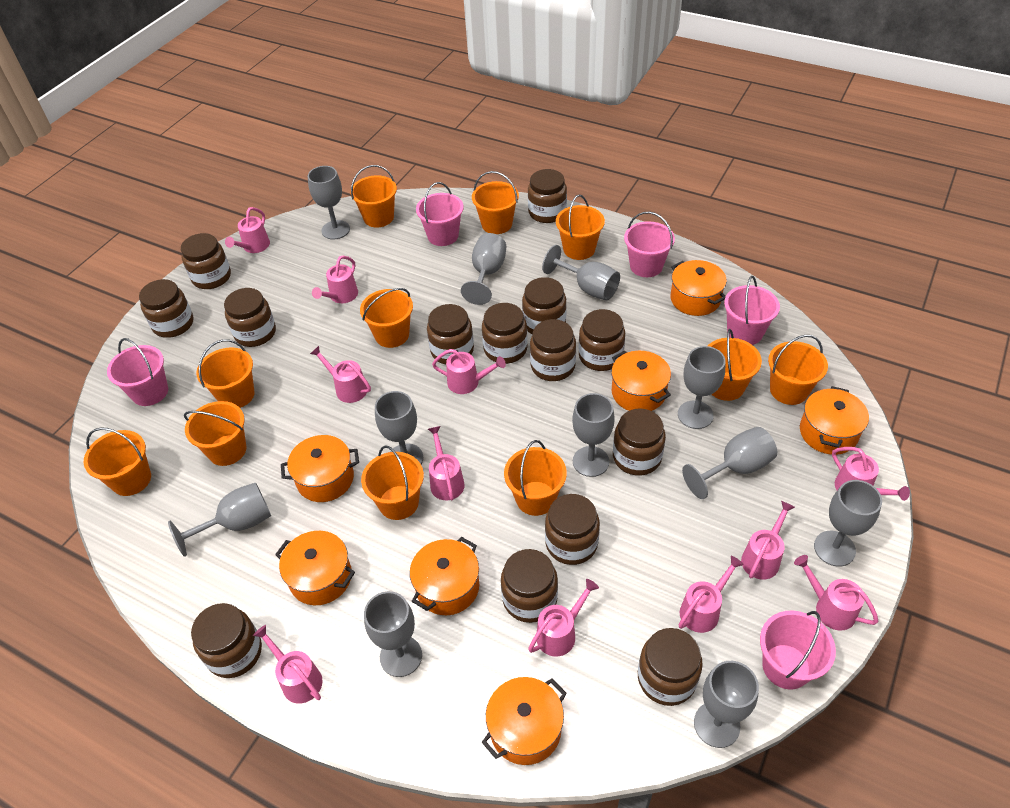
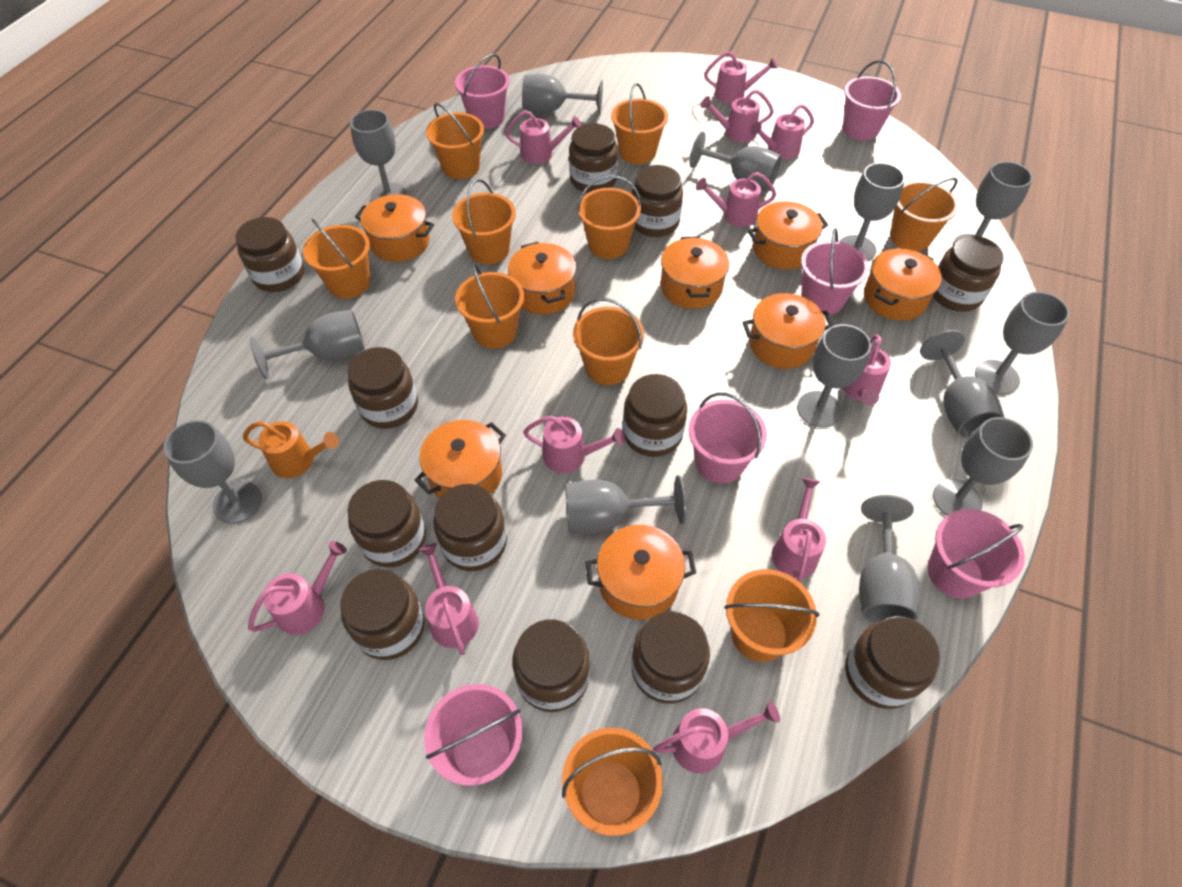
brown jar: [139,279,193,338] [181,233,231,289] [191,603,262,678] [224,288,276,347] [427,304,474,364] [482,303,528,364] [501,549,558,623] [522,277,567,335] [528,169,567,223] [530,319,576,381] [545,494,600,565] [579,309,625,371] [613,408,666,476] [638,628,703,706] = 14 -> [235,217,304,292] [340,569,425,660] [348,347,418,429] [348,480,426,567] [433,484,507,571] [512,620,590,712] [569,123,618,193] [623,374,687,457] [631,611,710,703] [632,165,683,237] [845,616,940,709] [933,236,1004,312] = 12
grey goblet: [168,483,271,557] [308,166,350,240] [364,591,422,677] [375,391,423,464] [461,233,506,305] [542,245,620,301] [572,393,615,477] [678,346,726,429] [682,427,777,499] [694,661,759,748] [814,480,882,567] = 11 -> [163,420,262,524] [250,310,365,379] [350,109,407,201] [522,74,603,116] [565,475,686,533] [690,131,782,191] [797,324,871,428] [839,163,905,261] [859,495,920,623] [920,330,1005,438] [933,417,1033,516] [953,161,1033,244] [975,291,1070,395] = 13
orange bucket: [84,427,151,496] [184,401,247,466] [196,339,255,408] [350,165,397,228] [360,288,413,348] [361,445,424,520] [472,171,519,234] [504,440,567,516] [556,195,605,260] [708,329,762,401] [768,335,828,405] = 11 -> [303,219,370,298] [426,103,484,179] [452,179,516,264] [455,263,524,348] [562,728,663,836] [573,298,644,385] [577,175,641,259] [611,83,668,164] [724,569,819,662] [890,177,959,251] = 10
orange pot: [275,531,355,605] [281,435,359,502] [410,537,479,615] [482,677,567,765] [611,350,671,411] [671,260,727,316] [800,386,869,455] = 7 -> [355,194,434,262] [415,420,506,499] [508,242,576,315] [586,525,696,620] [661,236,729,309] [743,293,833,369] [748,201,828,270] [864,249,942,321] = 8
orange watering can: none = 0 -> [243,421,339,478] = 1
pink bucket: [107,338,168,406] [416,182,463,246] [624,212,675,277] [724,276,780,345] [760,611,836,690] = 5 -> [424,684,523,786] [455,54,510,129] [689,392,767,483] [801,228,869,315] [843,60,901,141] [927,509,1025,599] = 6

